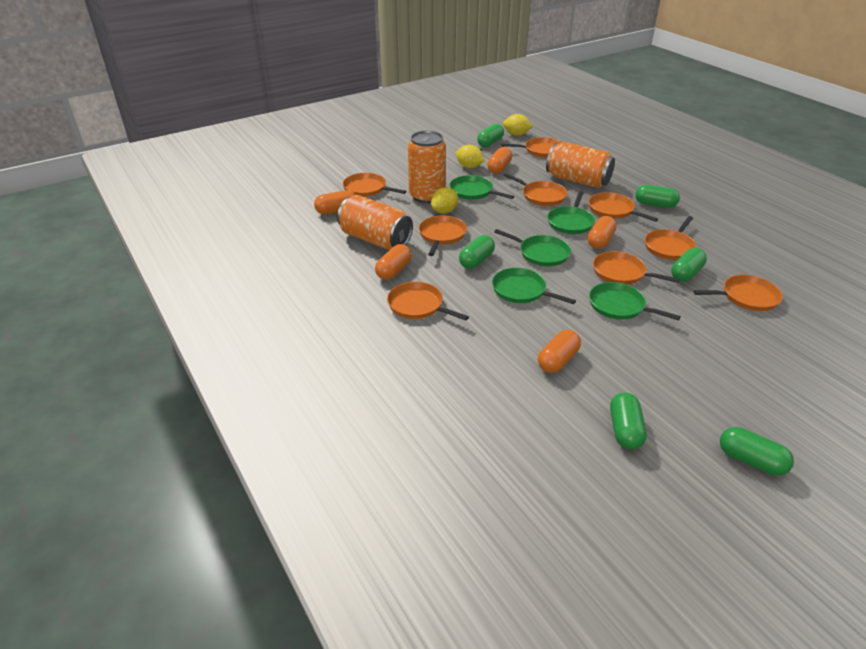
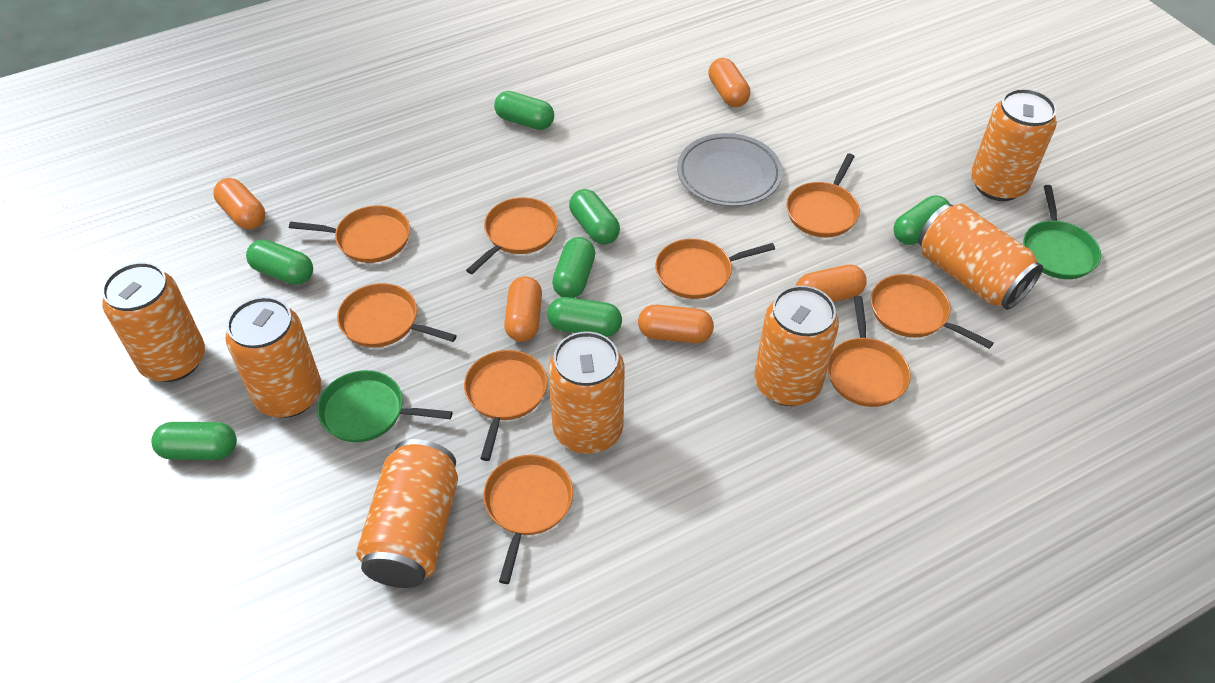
green capsule: [459,235,495,269] [477,124,504,147] [610,392,647,450] [635,185,680,208] [671,248,707,282] [720,427,794,476] = 6 -> [151,422,237,460] [246,240,313,285] [494,91,554,130] [547,297,622,337] [552,237,595,298] [569,189,620,244] [893,195,950,245] = 7
green pan: [449,175,514,200] [492,268,576,304] [494,229,571,266] [547,191,595,234] [589,282,681,320] = 5 -> [317,370,453,442] [1023,185,1101,279] = 2
grey plate: none = 0 -> [677,133,782,207] = 1
orange can: [337,195,413,250] [408,131,446,204] [546,142,615,188] = 3 -> [102,262,205,382] [225,297,321,418] [356,439,458,588] [548,332,625,454] [754,285,839,406] [918,204,1043,310] [971,89,1057,201] = 7
yellow lemon: [431,187,458,214] [456,145,484,168] [503,114,533,136] = 3 -> none = 0

